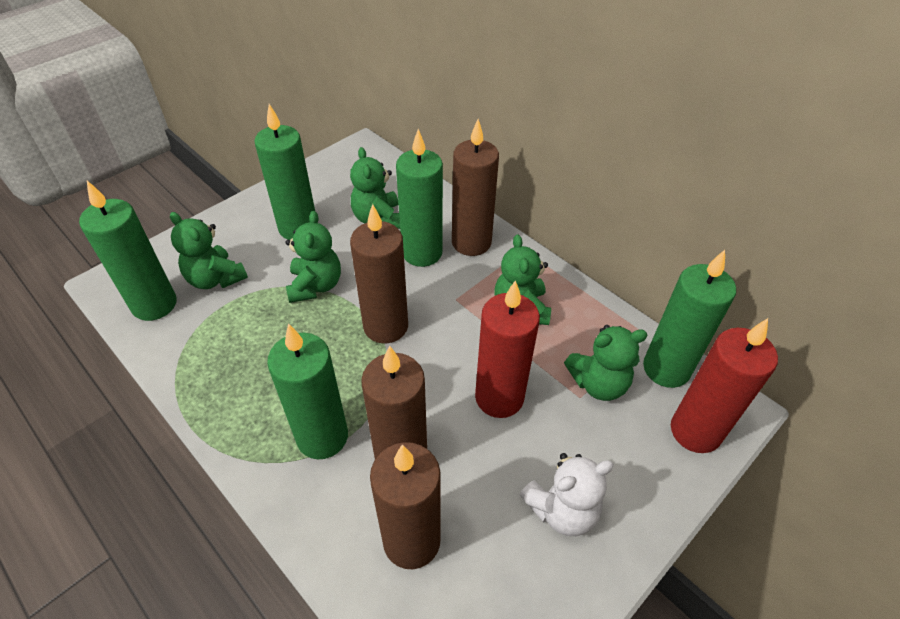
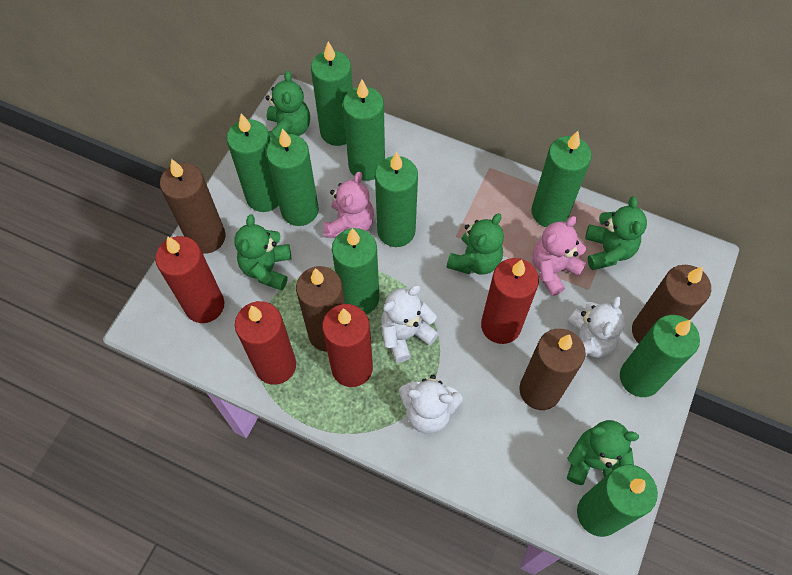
green candle: [79,181,177,321] [254,104,315,240] [267,323,348,459] [396,129,443,267] [643,250,736,388] = 5 -> [227,113,279,212] [266,128,319,226] [311,41,353,146] [332,228,379,314] [343,79,385,181] [375,152,418,247] [531,131,592,227] [577,465,658,537] [620,315,700,397] = 9
pink teddy bear: none = 0 -> [323,172,374,238] [532,216,587,296] = 2
red candle: [475,280,540,418] [671,318,778,453] = 2 -> [155,236,224,323] [235,301,296,385] [322,304,373,387] [481,258,539,344] = 4
white teddy bear: [519,453,614,536] = 1 -> [381,285,439,363] [399,375,463,434] [567,296,625,358] = 3

